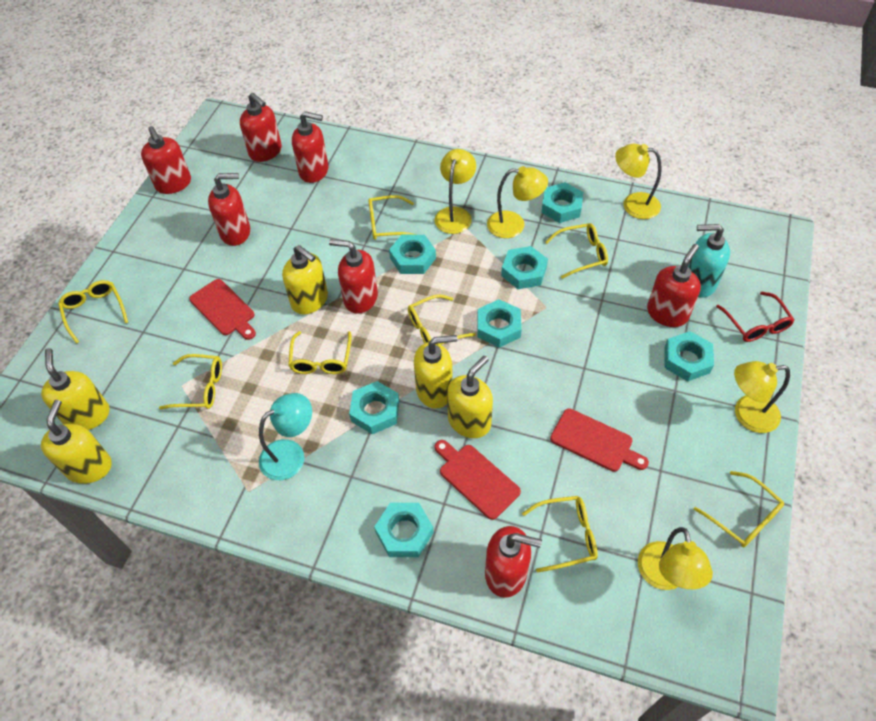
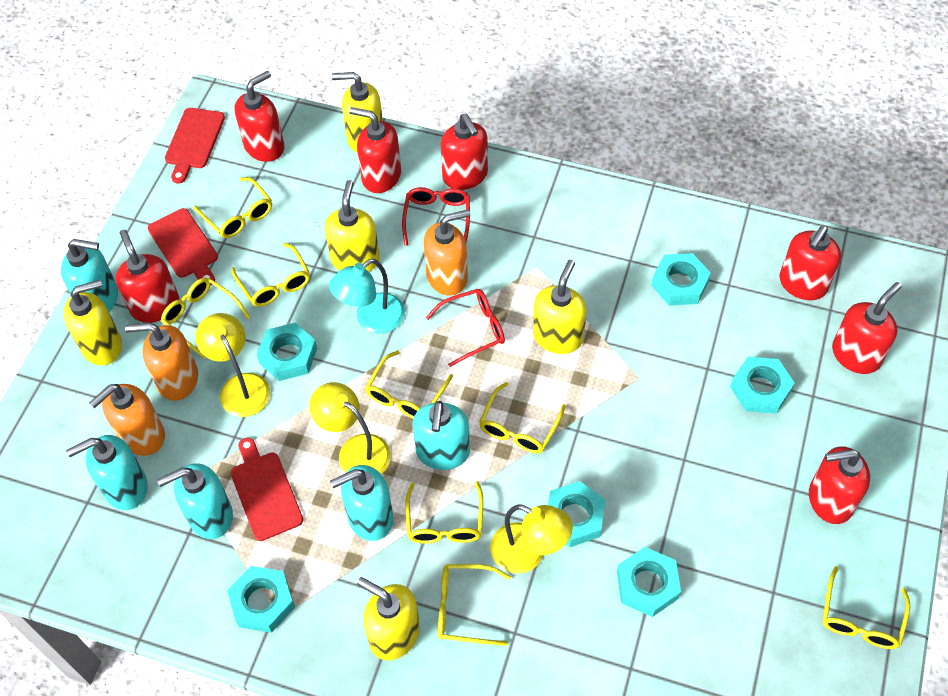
orange soap dispenser: none = 0 -> [89,384,165,456] [125,323,198,401] [424,210,470,296] = 3
red glasses: [716,291,795,342] = 1 -> [402,187,470,246] [426,289,505,367] = 2
turquoise nut: [349,381,399,434] [374,503,434,557] [389,235,436,274] [477,299,522,348] [501,246,548,289] [541,182,583,223] [664,331,714,381] = 7 -> [227,566,295,633] [256,323,317,381] [548,481,606,547] [617,547,681,617] [651,253,711,305] [730,357,795,414] = 6
turquoise soap dispenser: [688,224,730,298] = 1 -> [61,239,118,311] [66,435,148,510] [157,463,233,539] [330,465,393,541] [413,401,470,470] = 5
yellow lamp: [435,149,476,234] [487,166,548,238] [615,144,662,219] [638,527,713,590] [734,361,790,433] = 5 -> [195,313,270,417] [309,382,391,474] [490,504,573,574] = 3

